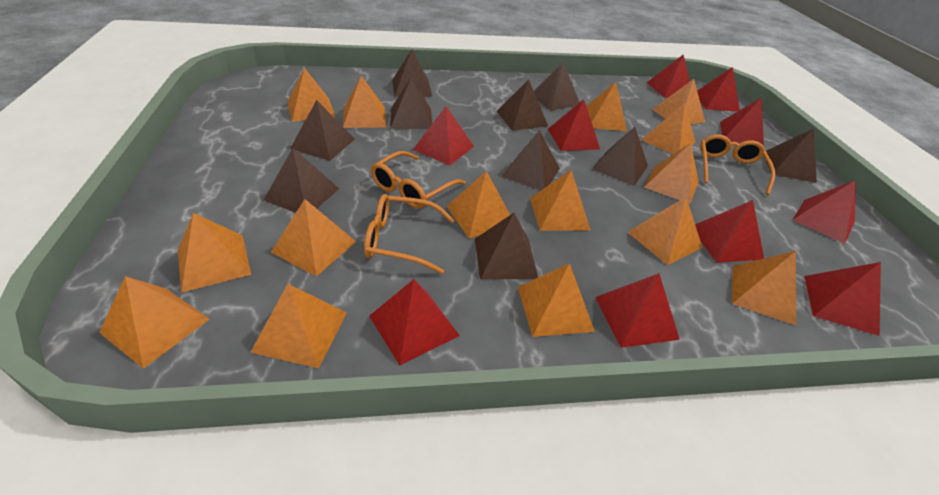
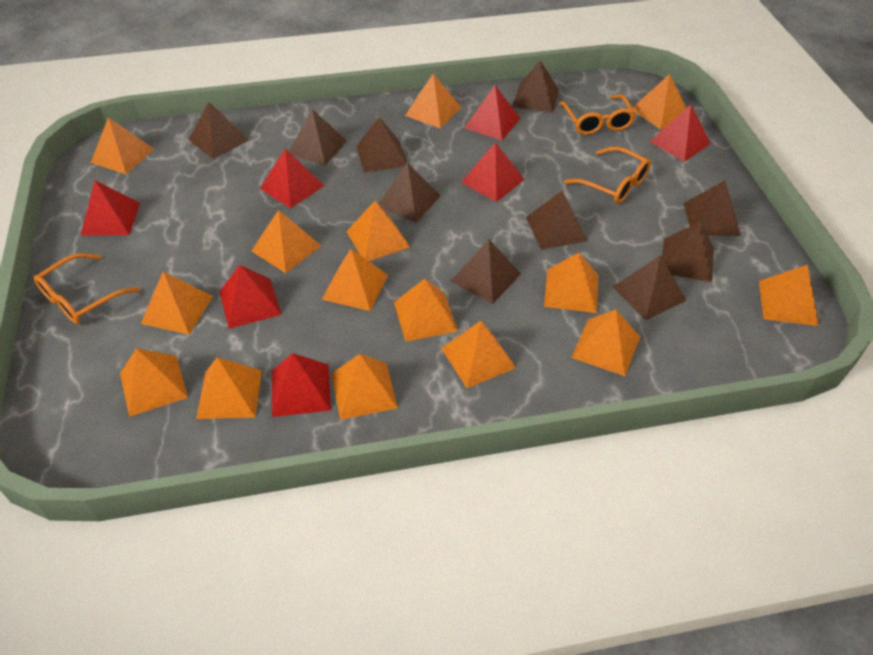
red pyramid: [369,279,460,366] [413,106,474,166] [548,99,600,151] [595,273,680,348] [647,55,690,98] [695,200,764,262] [697,67,740,112] [720,98,764,146] [793,180,856,244] [804,262,881,336] = 10 -> [81,180,140,236] [219,265,282,329] [260,148,324,209] [272,353,331,417] [461,142,525,202] [464,85,521,141] [649,104,711,162] = 7

